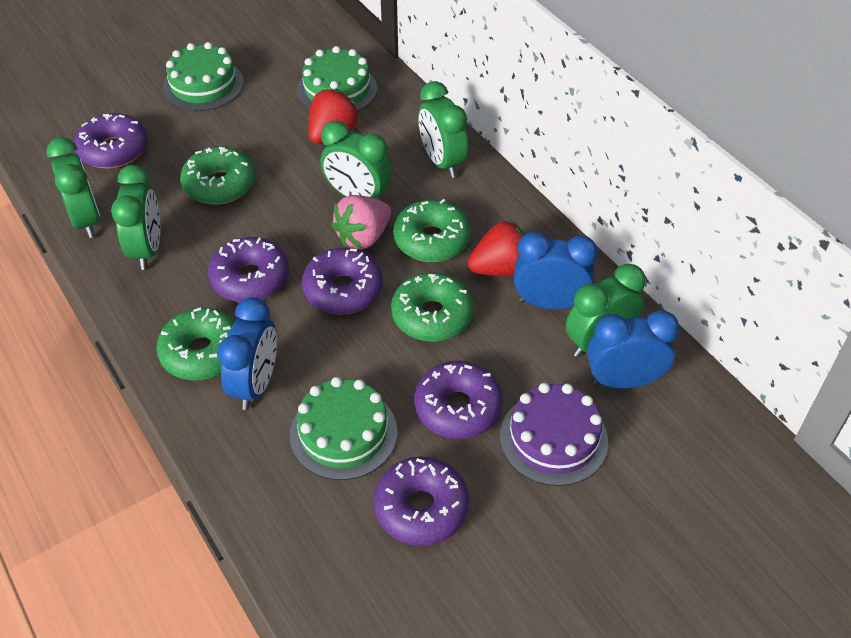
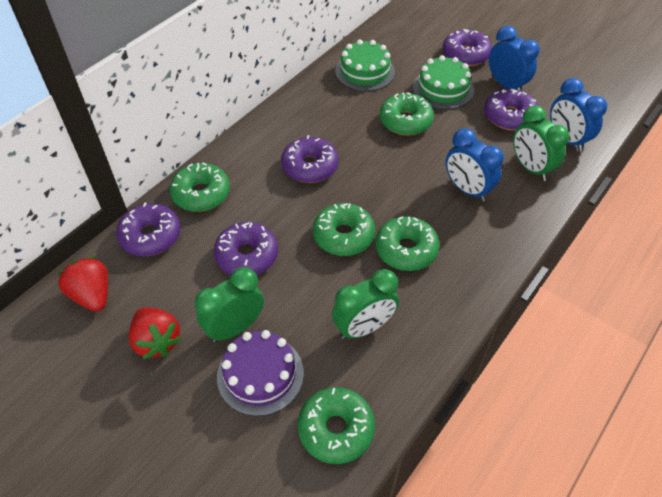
green cake: [163,42,244,111] [290,377,397,480] [297,46,377,111] = 3 -> [335,39,395,91] [413,55,474,109] = 2
green clock: [46,137,100,238] [111,165,160,270] [320,121,392,201] [418,81,468,178] [566,264,646,357] = 5 -> [195,267,264,343] [332,269,399,340] [513,105,569,181] = 3
green donut: [156,307,235,380] [180,147,255,204] [391,272,474,342] [393,199,471,262] = 4 -> [170,163,230,212] [298,387,375,464] [313,203,375,256] [375,216,439,271] [380,92,434,135] = 5
pink strawberry: [331,195,391,249] = 1 -> none = 0

